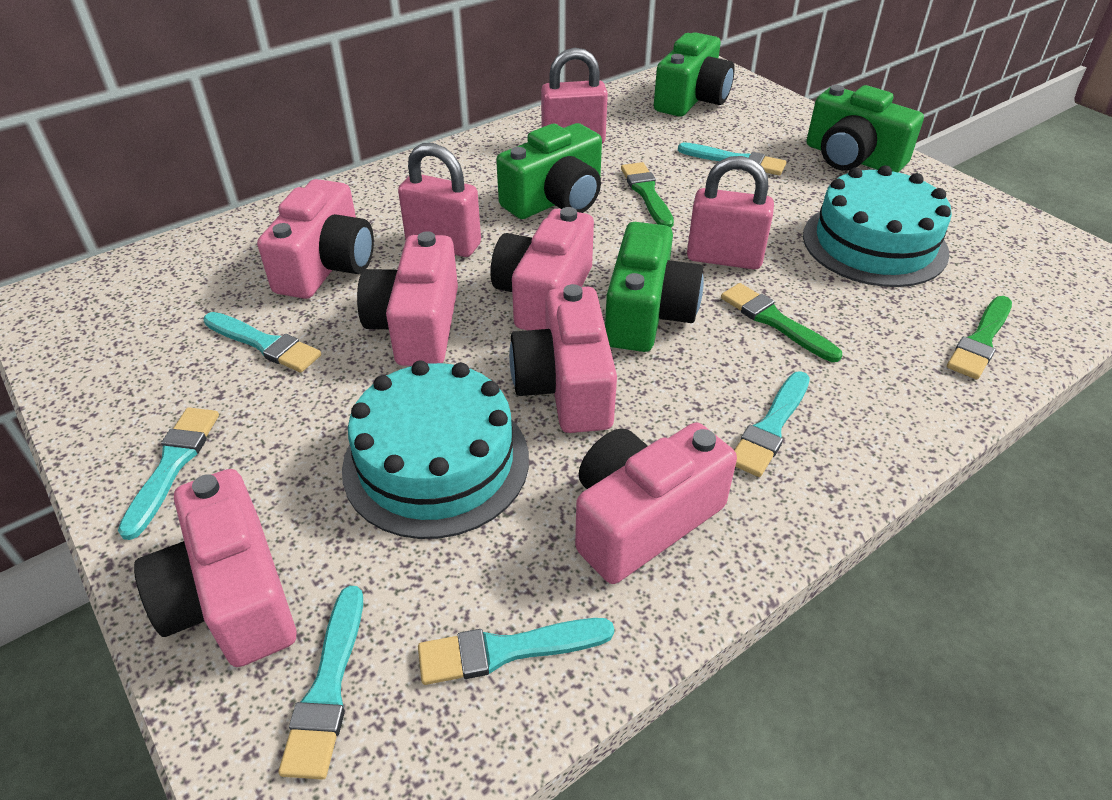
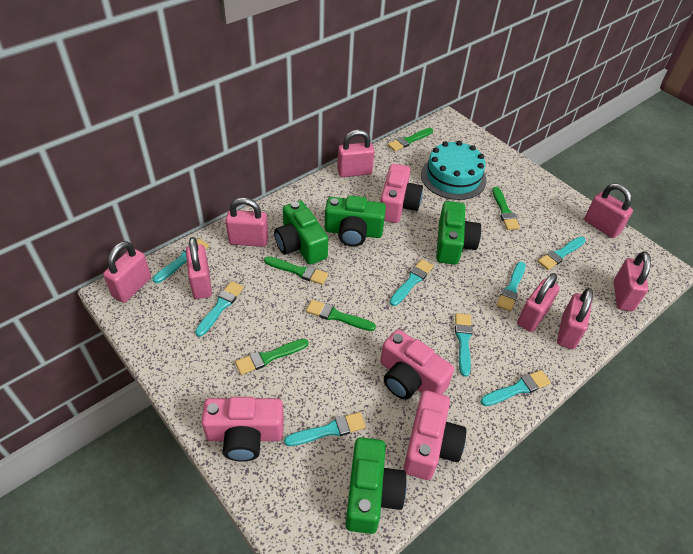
green brush: [621,162,674,228] [721,283,842,362] [947,296,1012,380] = 3 -> [235,339,308,375] [264,256,328,285] [306,300,376,331] [388,128,433,151] [492,187,520,230] = 5
pink camera: [134,469,296,667] [257,179,374,299] [357,231,458,366] [491,207,594,330] [509,284,617,433] [575,422,737,584] = 6 -> [201,397,284,462] [380,164,423,223] [380,329,454,400] [403,390,467,480] = 4
pink padlock: [398,143,481,257] [541,48,608,144] [687,156,774,270] = 3 -> [103,241,151,303] [186,237,212,299] [225,198,268,247] [337,130,375,177] [517,273,560,332] [557,288,593,349] [584,183,633,238] [614,251,651,311] = 8
turquoise brush: [118,408,219,540] [204,312,321,372] [278,586,363,780] [418,618,614,685] [678,142,787,175] [734,371,810,477] = 6 -> [153,239,209,283] [195,281,244,337] [284,412,366,446] [389,259,434,306] [455,313,472,377] [481,370,551,406] [497,261,526,311] [538,236,586,270] = 8
turquoise cake: [342,360,529,539] [803,165,952,287] = 2 -> [421,141,487,200] = 1

